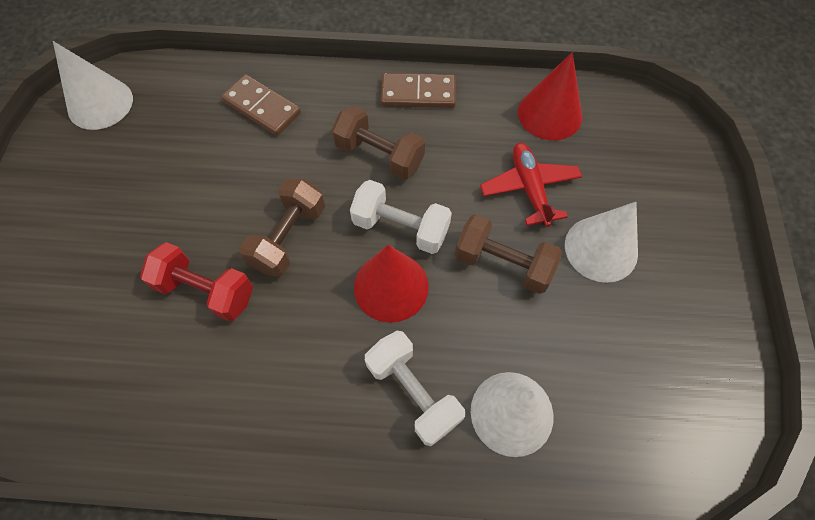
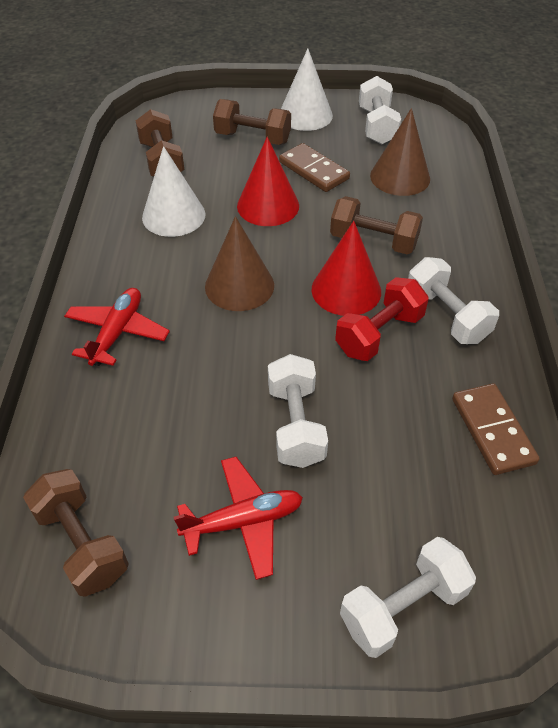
brown cone: none = 0 -> [205,216,274,311] [370,108,430,196] = 2
brown dumbbell: [239,178,325,277] [332,105,425,180] [455,214,562,294] = 3 -> [23,469,129,597] [136,109,184,177] [213,99,291,145] [330,196,423,254] = 4
red plane: [480,143,582,227] = 1 -> [64,288,170,366] [174,457,303,580] = 2
white cone: [53,41,133,130] [471,372,554,457] [565,202,638,283] = 3 -> [142,146,206,237] [281,48,333,131] = 2
white dumbbell: [350,180,452,254] [365,331,465,446] = 2 -> [268,354,328,468] [340,537,476,658] [359,76,401,145] [408,257,499,344] = 4

